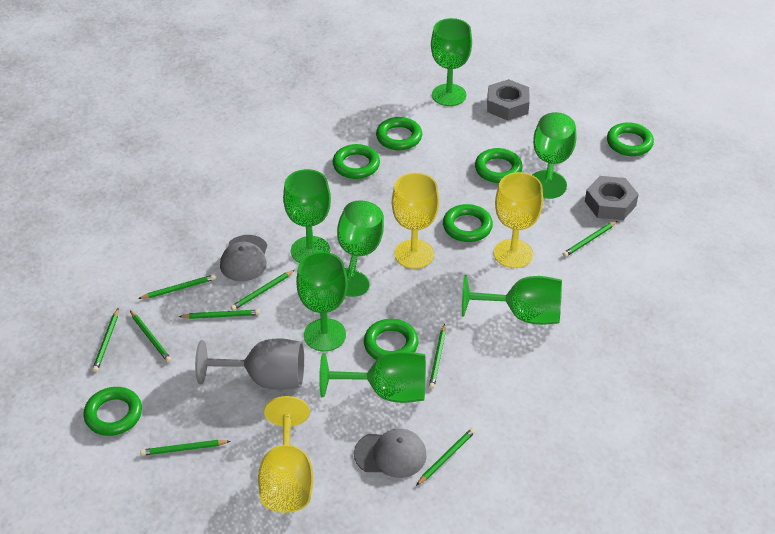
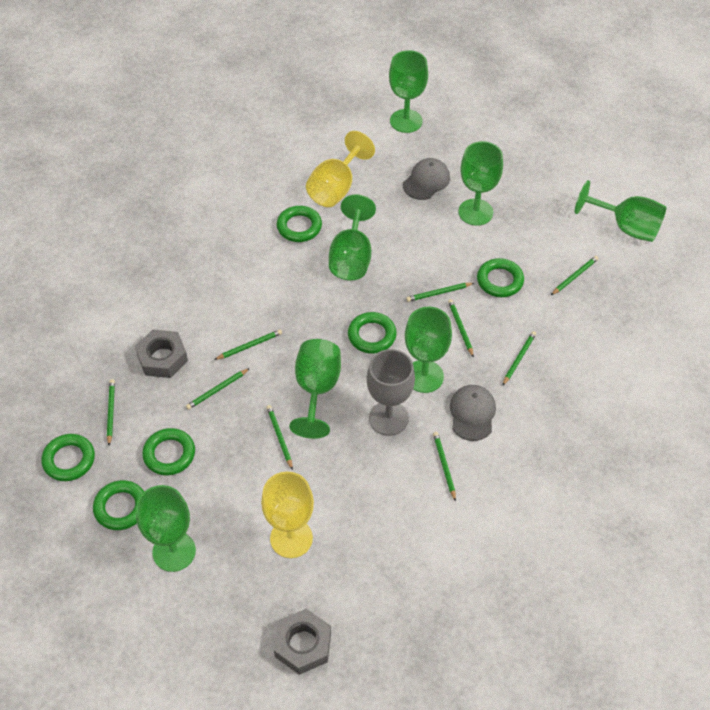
green ring: [84,387,142,436] [333,144,380,179] [364,319,419,360] [376,117,422,150] [443,204,493,242] [475,148,523,183] [607,122,654,156] = 7 -> [41,434,95,481] [93,480,144,530] [142,428,195,475] [277,206,322,242] [348,312,397,354] [477,258,524,297] = 6
yellow goblet: [258,396,313,513] [392,173,439,269] [494,172,543,268] = 3 -> [261,472,314,558] [306,131,375,207] = 2

